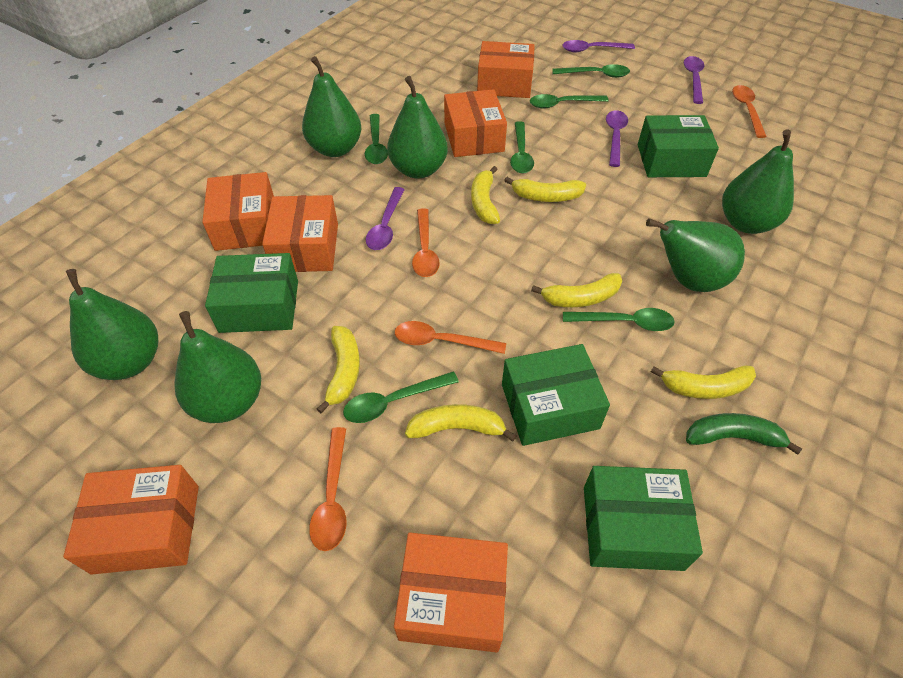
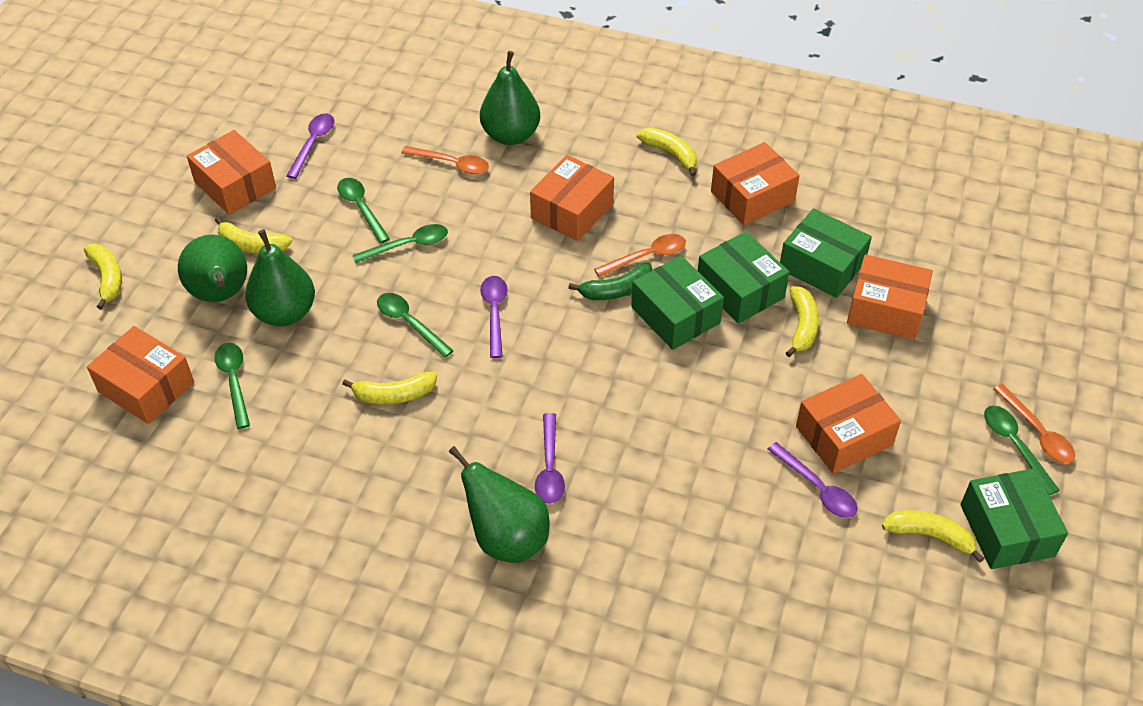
green pear: [66,269,158,380] [174,311,261,423] [302,56,362,157] [387,76,448,179] [646,218,745,292] [722,130,794,234] = 6 -> [178,235,247,302] [245,229,315,326] [449,446,550,563] [480,51,540,145] = 4
green spoon: [343,371,459,423] [365,114,388,164] [510,121,534,174] [530,94,609,109] [552,64,630,78] [563,308,675,331] = 6 -> [214,343,250,429] [337,178,390,244] [352,224,448,263] [377,293,454,358] [984,406,1060,495] = 5
orange spoon: [309,427,347,551] [395,321,506,354] [412,208,440,277] [732,85,767,138] = 4 -> [401,146,489,174] [594,234,686,277] [994,384,1075,463] = 3

